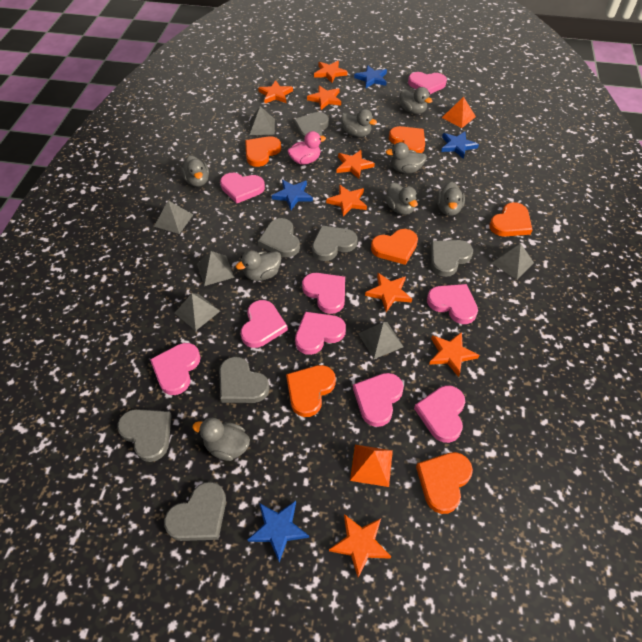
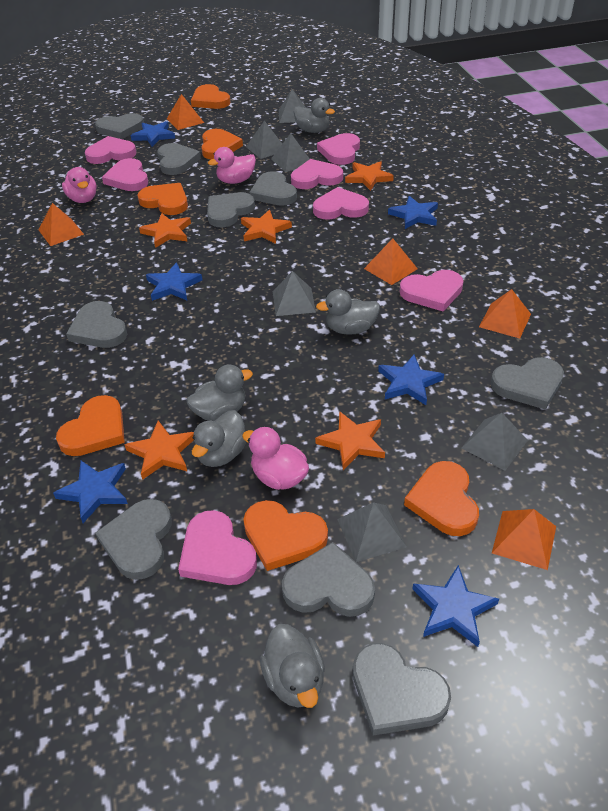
blue star: [248,501,309,563] [272,180,313,210] [354,65,387,88] [441,131,479,159] = 4 -> [53,461,128,523] [131,121,175,147] [146,263,202,301] [378,354,444,405] [388,196,438,229] [413,565,499,647] = 6
grey duck: [181,155,209,187] [192,418,250,461] [236,250,281,281] [341,109,377,137] [385,182,418,215] [386,142,427,173] [400,87,432,114] [437,182,465,216] = 8 -> [187,365,253,421] [192,410,246,467] [260,624,325,708] [294,98,335,133] [316,289,380,335] = 5
grey heart: [117,409,172,462] [164,482,226,541] [219,357,270,403] [258,218,300,257] [294,112,329,140] [312,225,357,261] [430,240,473,277] = 7 -> [66,301,127,348] [95,113,144,139] [95,499,172,580] [157,143,201,175] [207,192,255,227] [249,171,297,206] [282,542,375,617] [353,643,451,736] [491,357,564,410] = 9
orange pyramid: [350,445,393,487] [442,96,476,128] = 2 -> [39,203,84,246] [167,94,204,130] [364,238,418,285] [479,289,531,339] [492,509,556,570] = 5
orange star: [258,80,293,103] [307,86,341,110] [314,61,348,83] [326,184,367,217] [329,514,391,578] [336,150,375,179] [365,273,412,312] [429,332,479,377] = 8 -> [125,421,194,480] [139,213,191,248] [241,210,292,244] [315,411,385,470] [345,161,394,191] = 5
pink duck: [288,131,326,165] = 1 -> [62,167,97,203] [208,147,256,184] [242,427,309,490] = 3
pink heart: [150,343,201,395] [220,173,265,204] [241,300,288,348] [295,312,346,355] [302,273,345,314] [353,373,404,427] [408,72,447,94] [414,386,465,443] [427,284,478,324] = 9 -> [85,136,136,164] [102,158,148,191] [178,510,257,585] [291,159,343,189] [313,187,369,220] [317,133,360,165] [400,270,464,312] = 7

